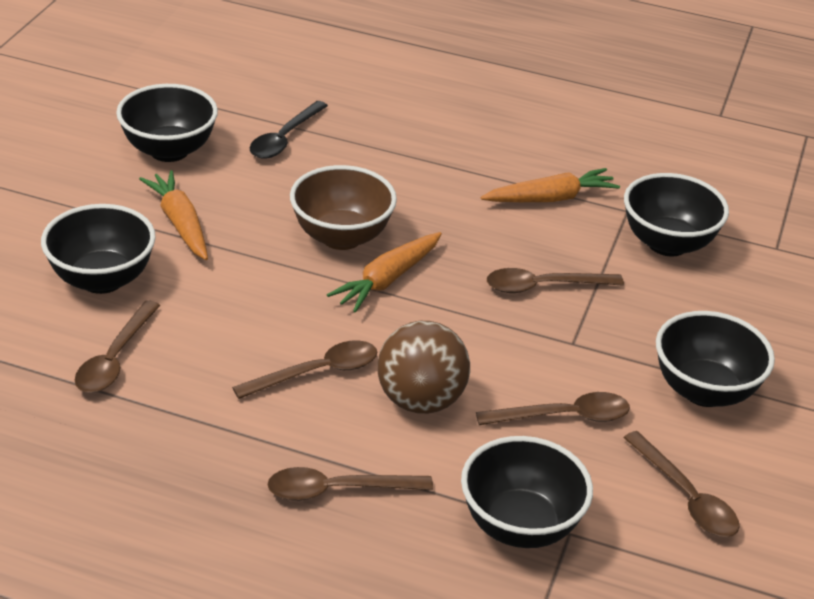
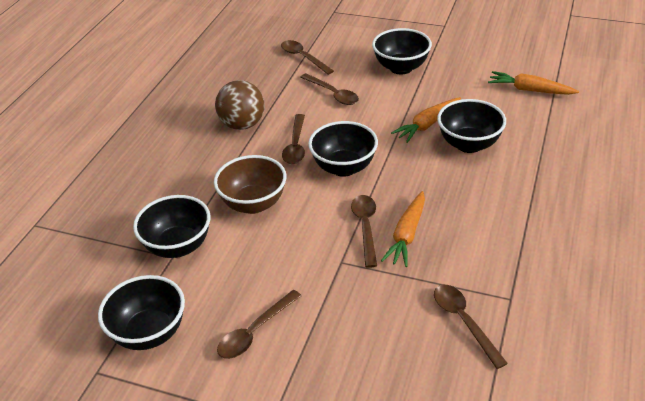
black spoon: [250,101,328,159] = 1 -> none = 0

